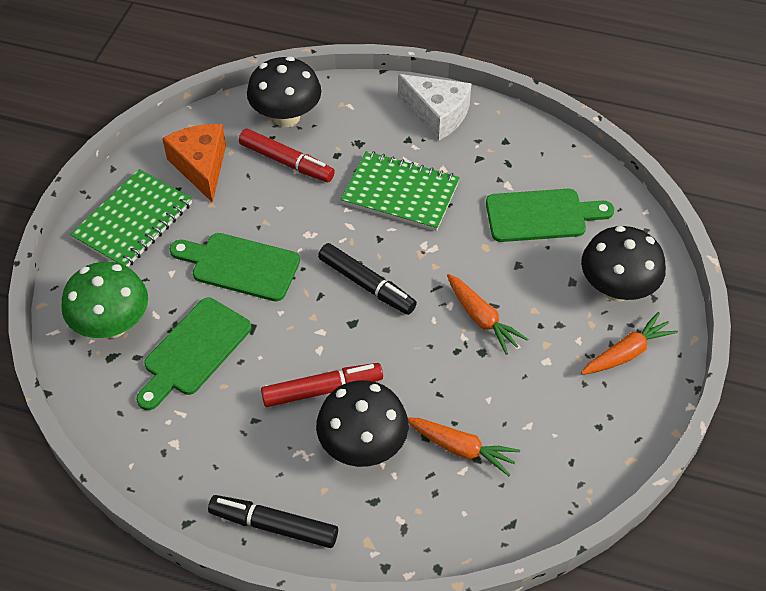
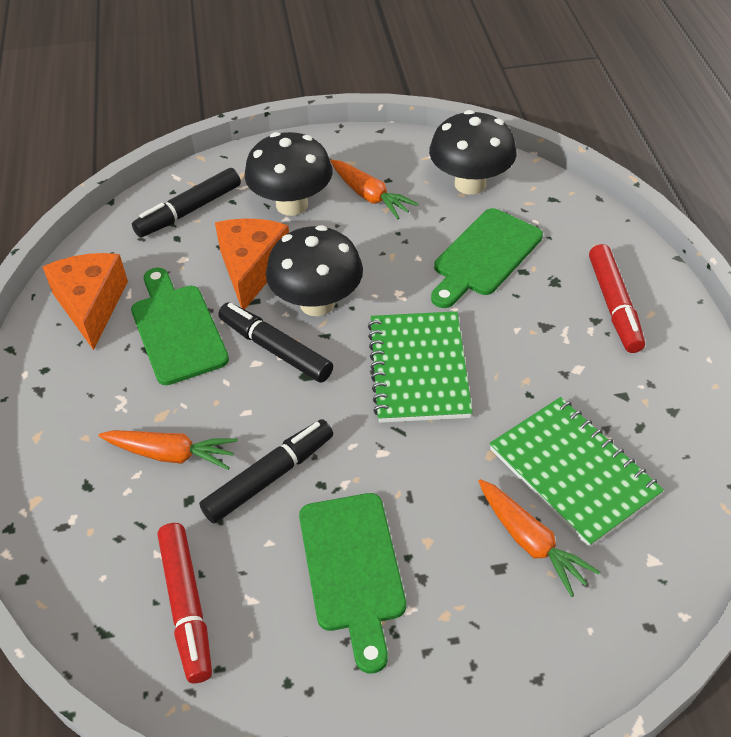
black marker: [208,495,338,548] [318,243,417,315] = 2 -> [132,168,241,237] [199,419,333,524] [218,302,333,383] = 3
green mushroom: [62,262,148,338] = 1 -> none = 0
orange cheese: [162,124,226,203] = 1 -> [43,253,128,350] [215,218,289,310] = 2
white cheese: [398,74,472,141] = 1 -> none = 0

